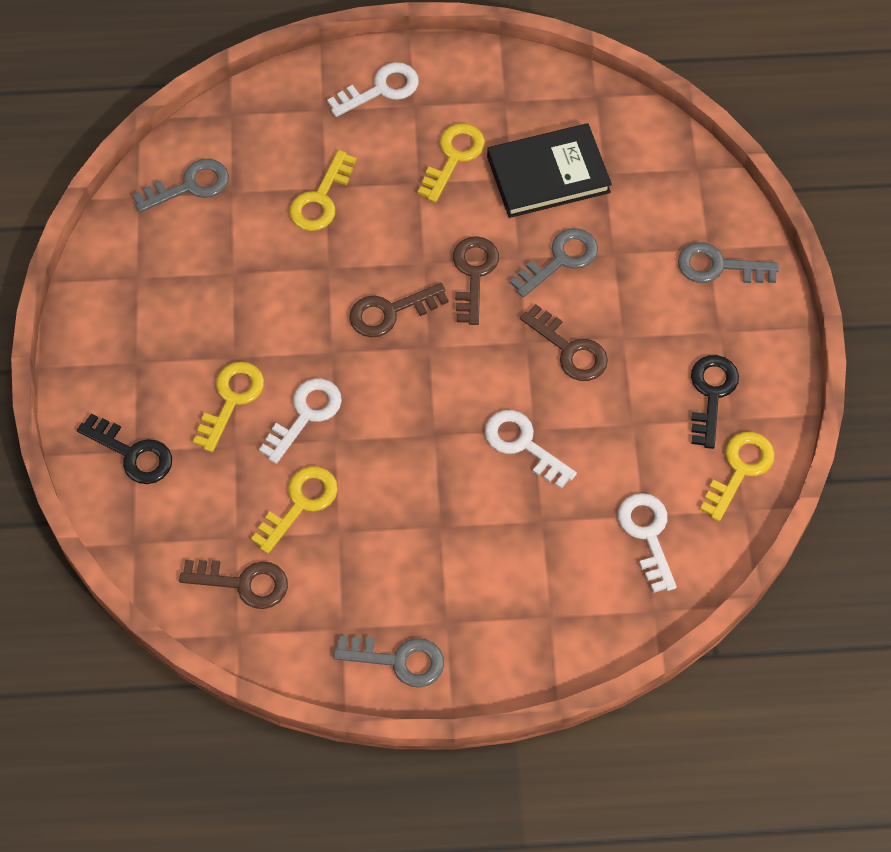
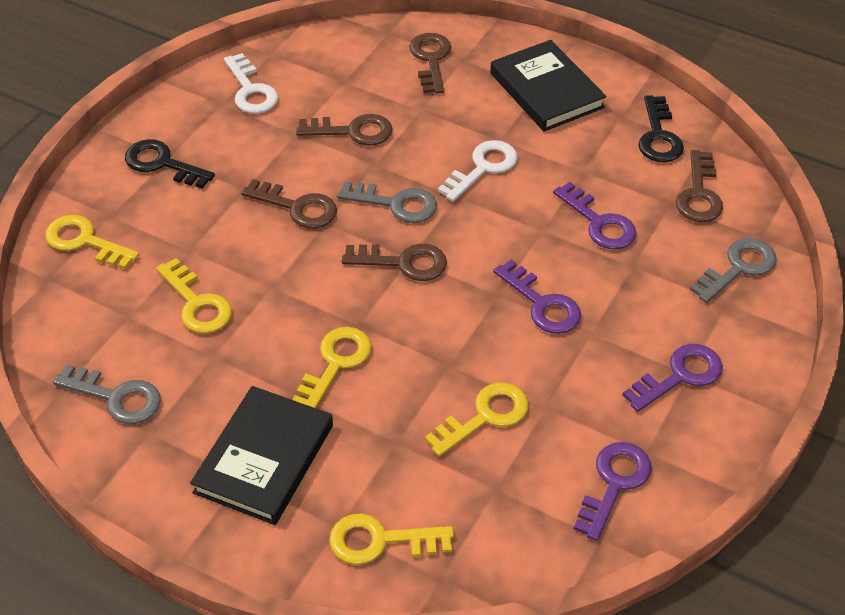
black book: [487,123,612,218] = 1 -> [190,386,333,525] [490,40,606,132] = 2
brown key: [179,560,288,609] [349,283,449,337] [453,236,499,325] [520,304,608,381] = 4 -> [241,179,337,228] [296,114,393,145] [342,244,447,281] [409,33,451,94] [676,150,723,222] = 5
grey key: [132,158,229,213] [333,636,444,688] [510,228,598,298] [678,242,779,283] = 4 -> [53,364,161,424] [337,181,437,223] [690,238,777,303] = 3
purple key: none = 0 -> [493,260,581,334] [553,182,637,250] [574,442,652,541] [622,344,723,412] = 4
white key: [259,378,342,464] [327,62,419,117] [485,410,577,489] [618,493,677,593] = 4 -> [224,53,278,114] [438,140,518,202] = 2

